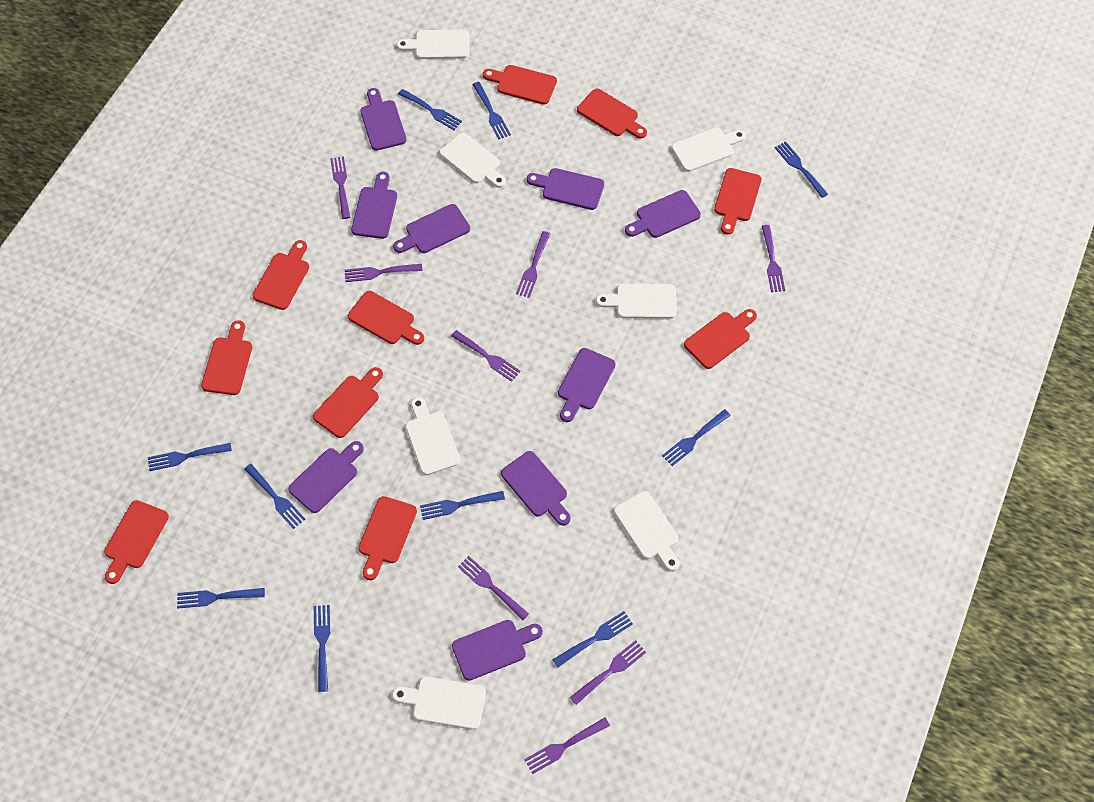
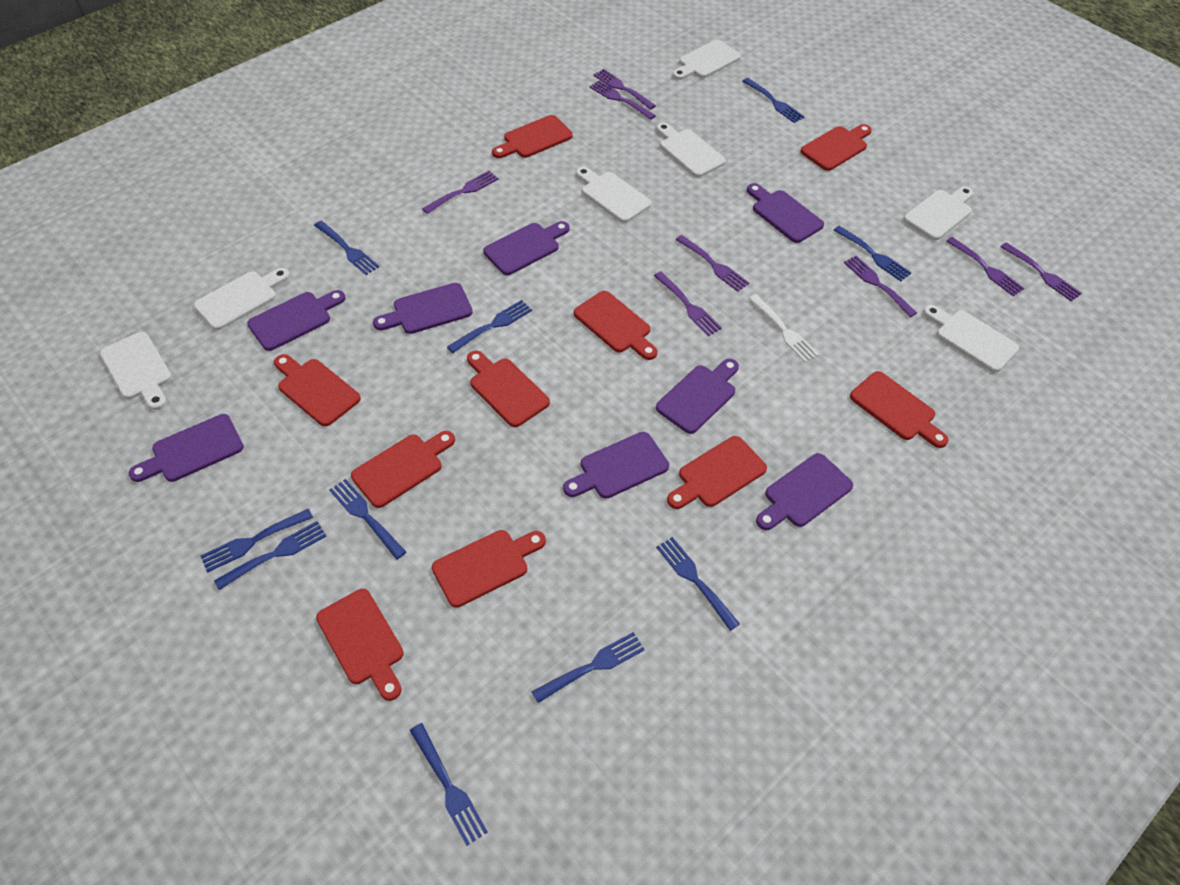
purple cutting board: [288,441,364,513] [351,172,397,239] [360,88,407,151] [393,204,470,253] [452,620,543,681] [501,451,571,526] [527,168,604,210] [558,348,616,422] [625,190,701,238] = 9 -> [129,414,244,482] [247,290,346,351] [373,283,473,334] [483,221,570,275] [563,432,669,499] [656,359,739,434] [747,183,824,243] [756,453,853,530] = 8
white fork: none = 0 -> [749,294,819,363] = 1

